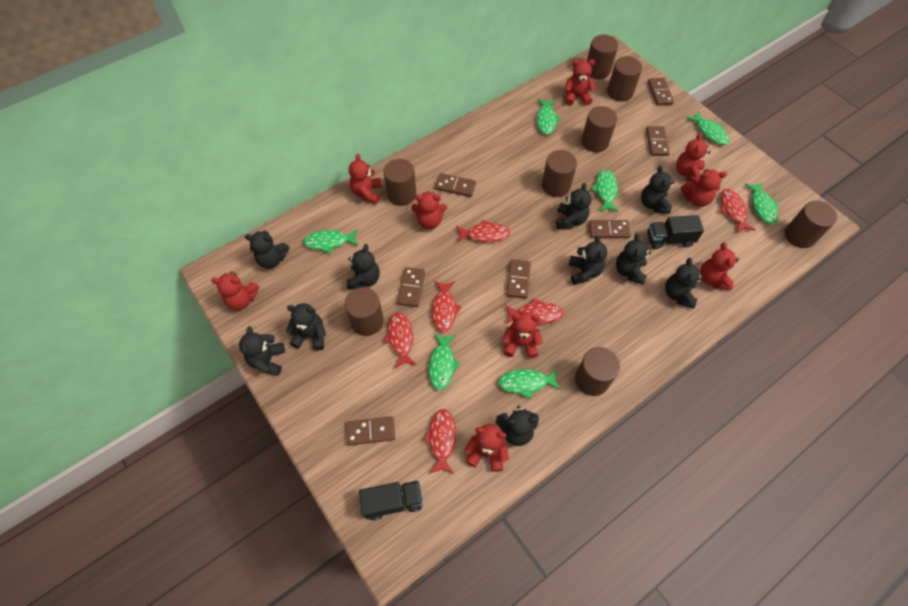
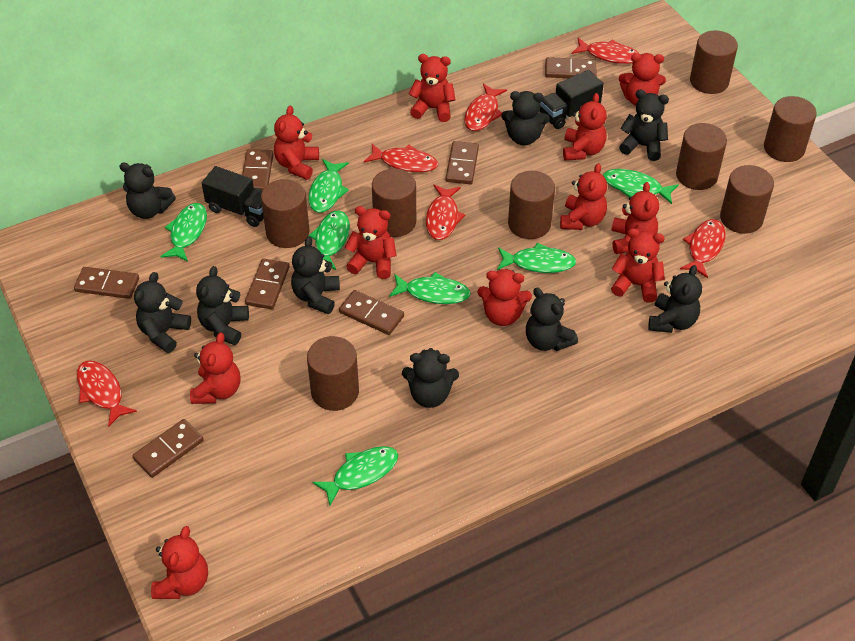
black teddy bear: [239,326,285,376] [245,230,290,269] [286,303,326,351] [347,244,380,290] [496,406,539,446] [556,183,592,229] [569,235,607,285] [616,234,651,285] [641,166,675,214] [665,258,703,308] = 10 -> [120,163,176,219] [134,272,191,353] [196,266,249,345] [291,236,340,314] [402,348,459,408] [501,91,550,146] [526,288,578,351] [619,90,669,161] [648,265,702,333] = 9
red teddy bear: [211,271,259,310] [349,154,382,204] [411,191,447,229] [465,424,509,472] [502,312,543,358] [564,59,596,106] [676,133,710,184] [681,169,727,207] [700,242,739,290] = 9 -> [151,526,208,599] [190,333,240,404] [274,106,319,180] [345,206,396,279] [409,54,456,122] [478,269,532,326] [560,163,607,230] [563,93,607,161] [611,182,659,254] [611,228,665,303] [619,53,666,106] = 11

